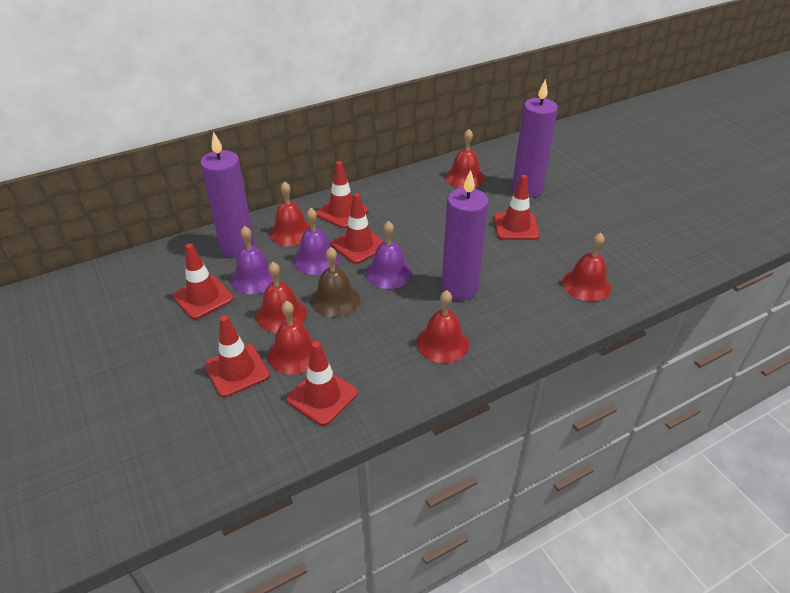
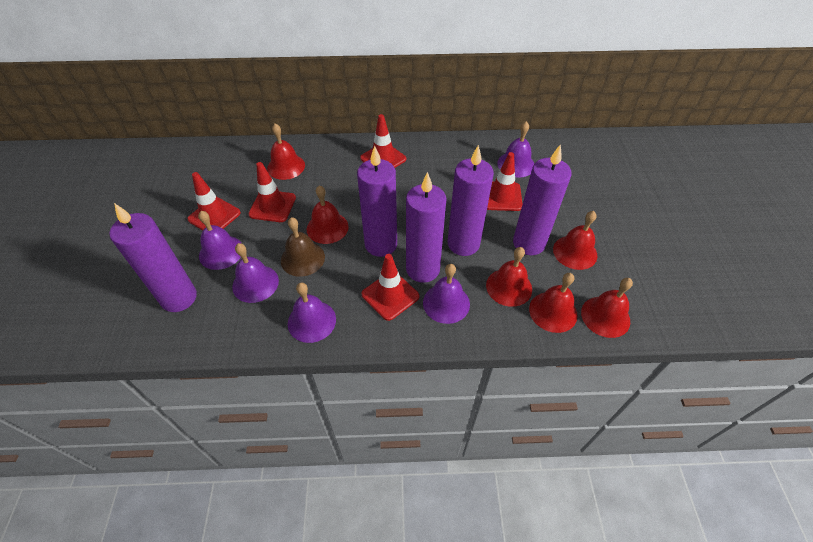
purple bell: [231,226,273,294] [293,208,339,275] [365,221,412,289] = 3 -> [198,211,242,270] [232,243,279,303] [288,283,336,343] [423,264,470,324] [497,121,534,178] = 5
purple candle: [200,132,255,258] [442,170,489,300] [512,79,558,197] = 3 -> [109,203,197,312] [357,146,397,257] [406,172,447,283] [448,145,494,256] [513,144,572,255] = 5
red traffic cone: [173,243,234,319] [205,315,270,397] [286,341,358,426] [316,161,368,228] [331,193,384,264] [494,175,540,240] = 6 -> [187,172,241,230] [249,162,296,222] [360,114,406,168] [362,254,419,321] [487,152,523,211] = 5

